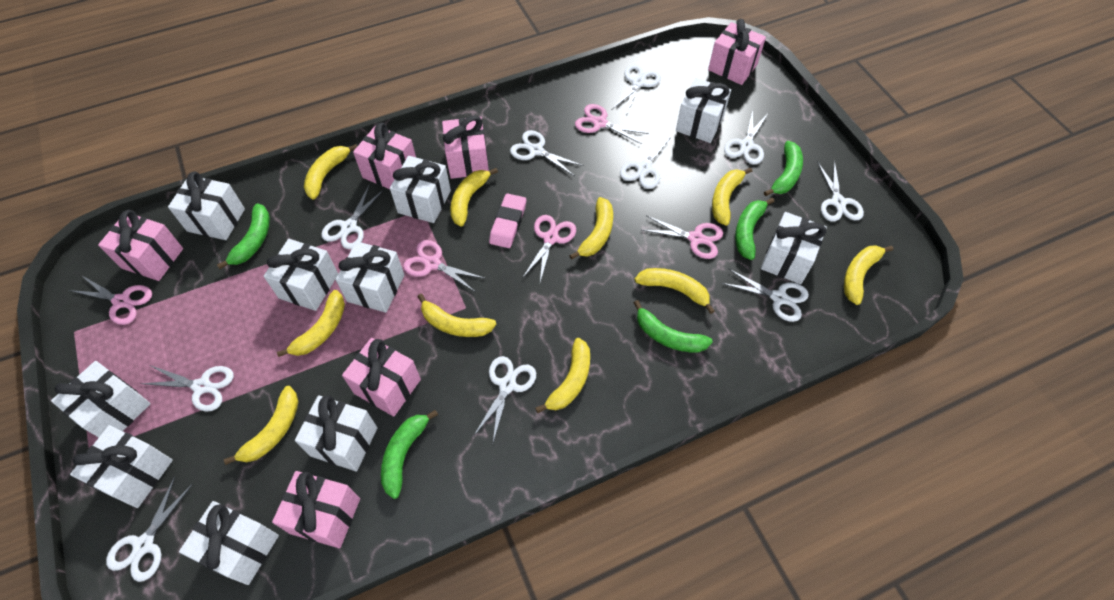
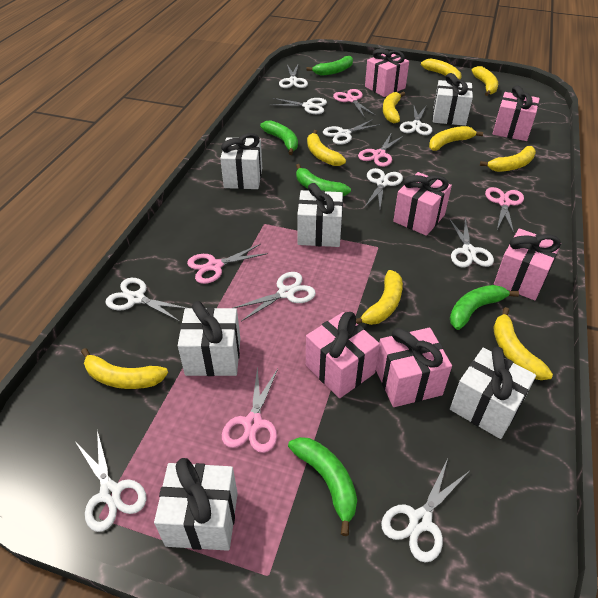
pink eraser: [489,193,526,248] = 1 -> none = 0
white gift: [51,361,151,437] [70,425,173,508] [168,171,245,240] [179,501,279,585] [264,239,338,311] [295,395,377,472] [336,241,404,313] [390,156,451,223] [676,78,731,143] [761,212,827,284] = 10 -> [154,458,238,551] [178,301,240,376] [220,133,262,189] [297,183,343,247] [433,73,473,126] [450,347,536,439] = 6
yellow banana: [224,386,299,465] [277,290,345,357] [304,144,357,200] [418,294,496,337] [450,168,498,226] [535,338,590,413] [569,197,613,260] [635,268,715,314] [712,167,753,226] [844,245,893,305] = 10 -> [81,348,168,389] [307,130,346,166] [356,270,403,325] [383,92,405,123] [421,58,461,80] [429,126,483,151] [472,66,498,96] [480,146,536,172] [493,307,553,380] = 9

